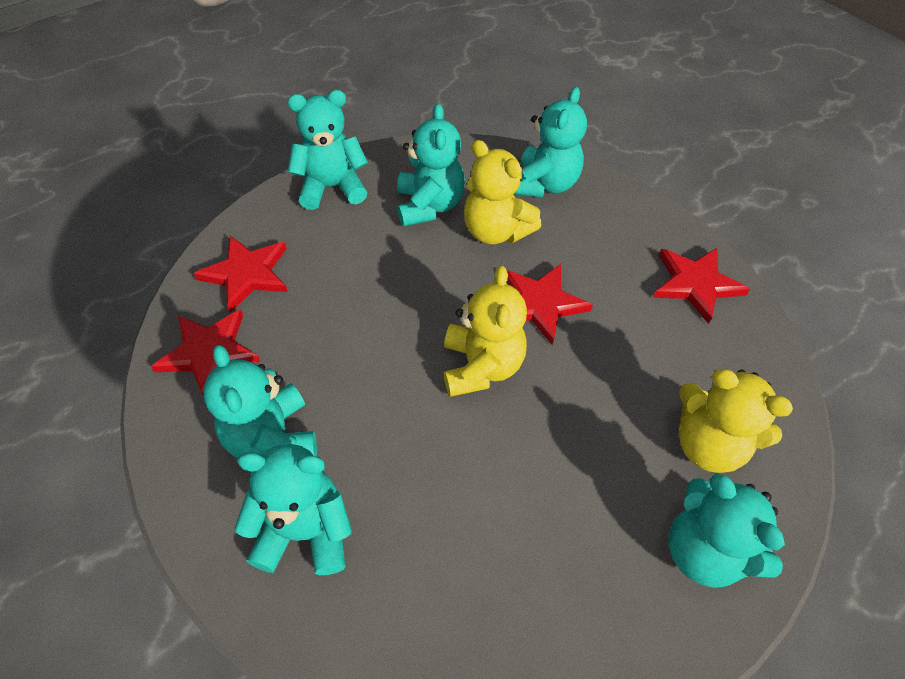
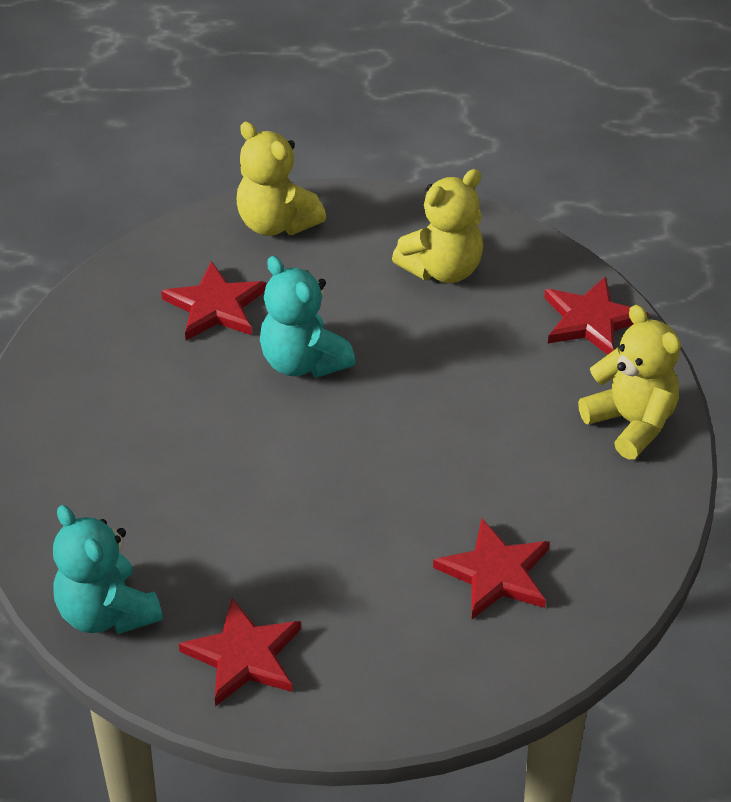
turquoise teddy bear: [203,345,317,458] [234,444,352,575] [288,90,368,210] [397,103,465,227] [514,87,587,197] [668,473,785,588] = 6 -> [53,505,163,634] [260,256,355,378] = 2

